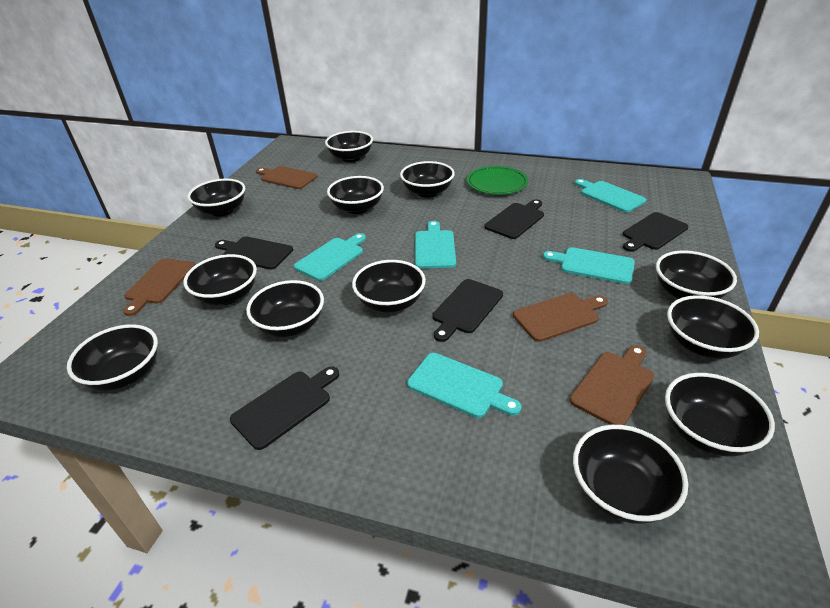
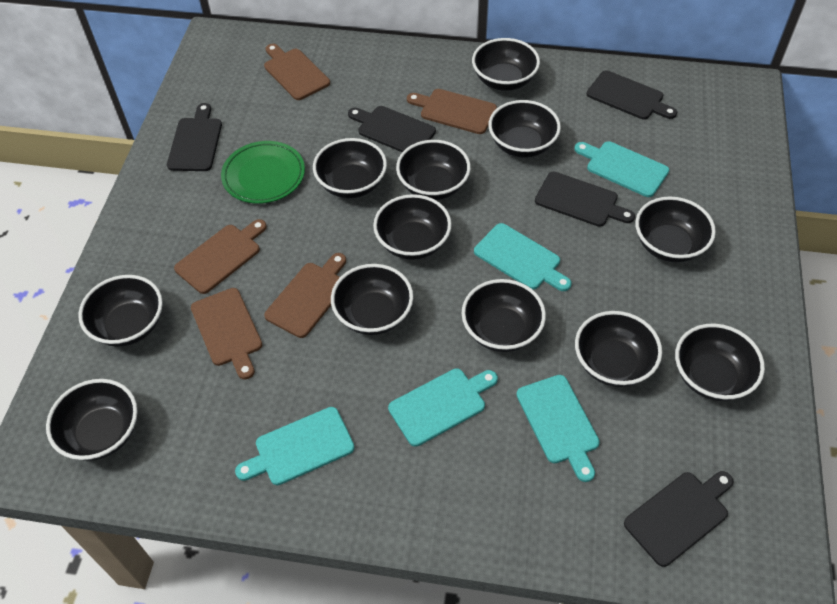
brown cutting board: [123,259,195,316] [256,166,318,189] [513,293,608,342] [570,345,655,425] = 4 -> [174,219,267,294] [191,288,262,379] [264,44,330,100] [264,253,346,338] [407,89,497,134] = 5

